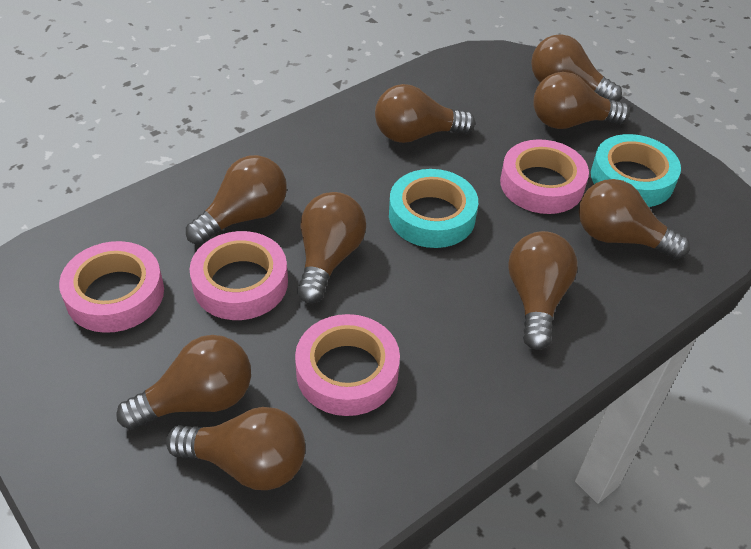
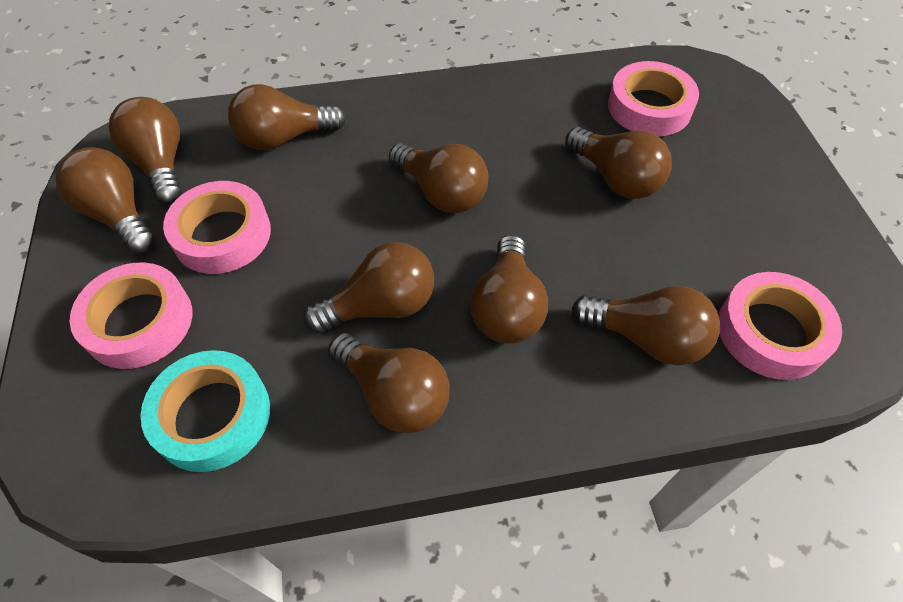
turquoise tape: [389,169,478,248] [591,134,681,207] = 2 -> [141,350,270,472] = 1

